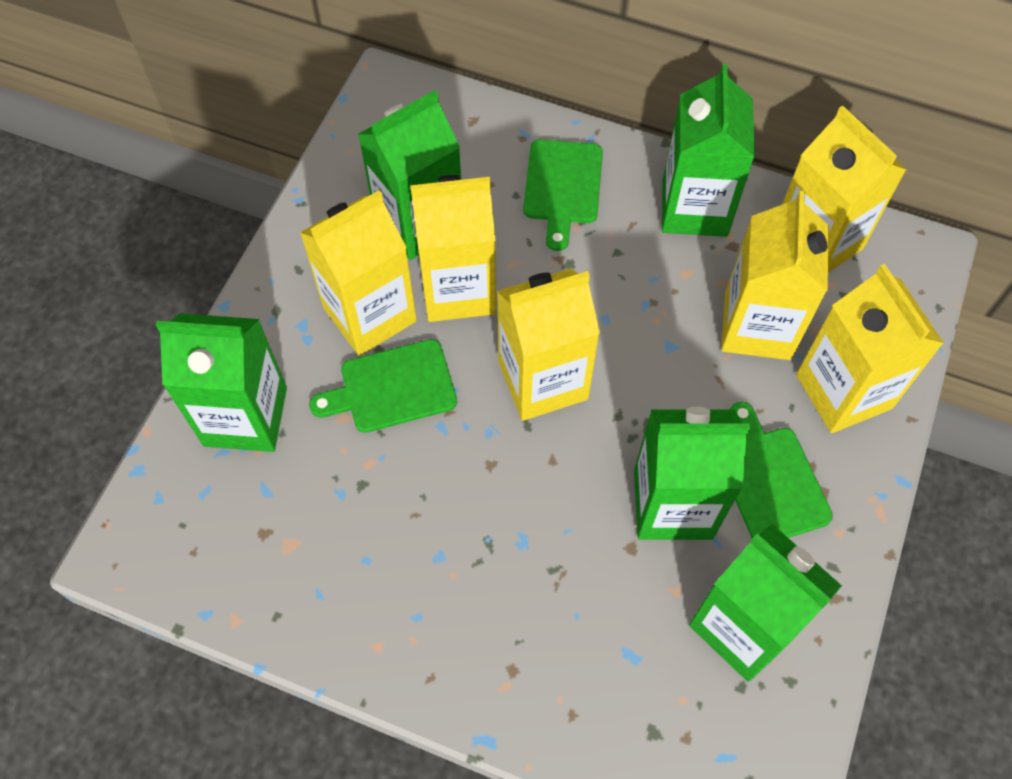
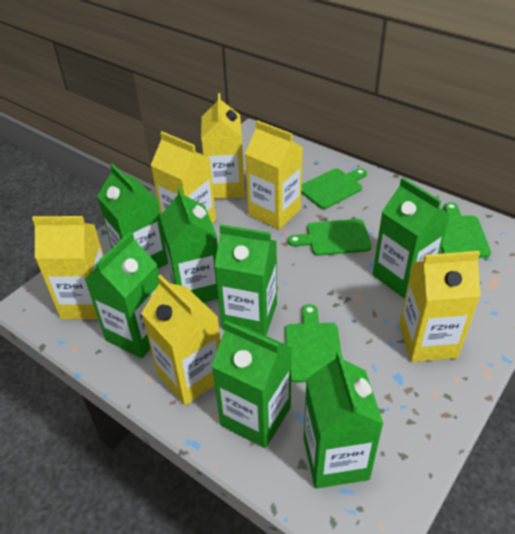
green carton: [156,313,287,452] [358,90,461,260] [634,407,750,540] [662,64,755,237] [689,524,842,682] = 5 -> [85,232,159,358] [97,164,169,269] [160,187,218,303] [211,321,292,448] [214,224,277,336] [303,351,384,489] [373,178,450,299] = 7
green cutting board: [309,339,457,433] [523,139,603,251] [730,402,833,539] = 3 -> [285,304,341,383] [288,219,371,256] [301,168,367,209] [441,202,491,258] = 4

